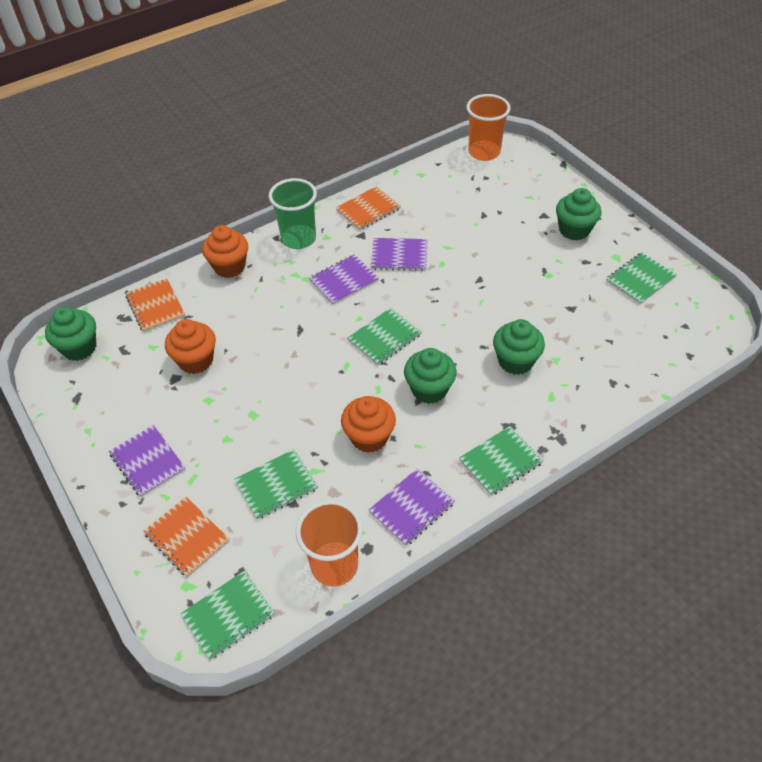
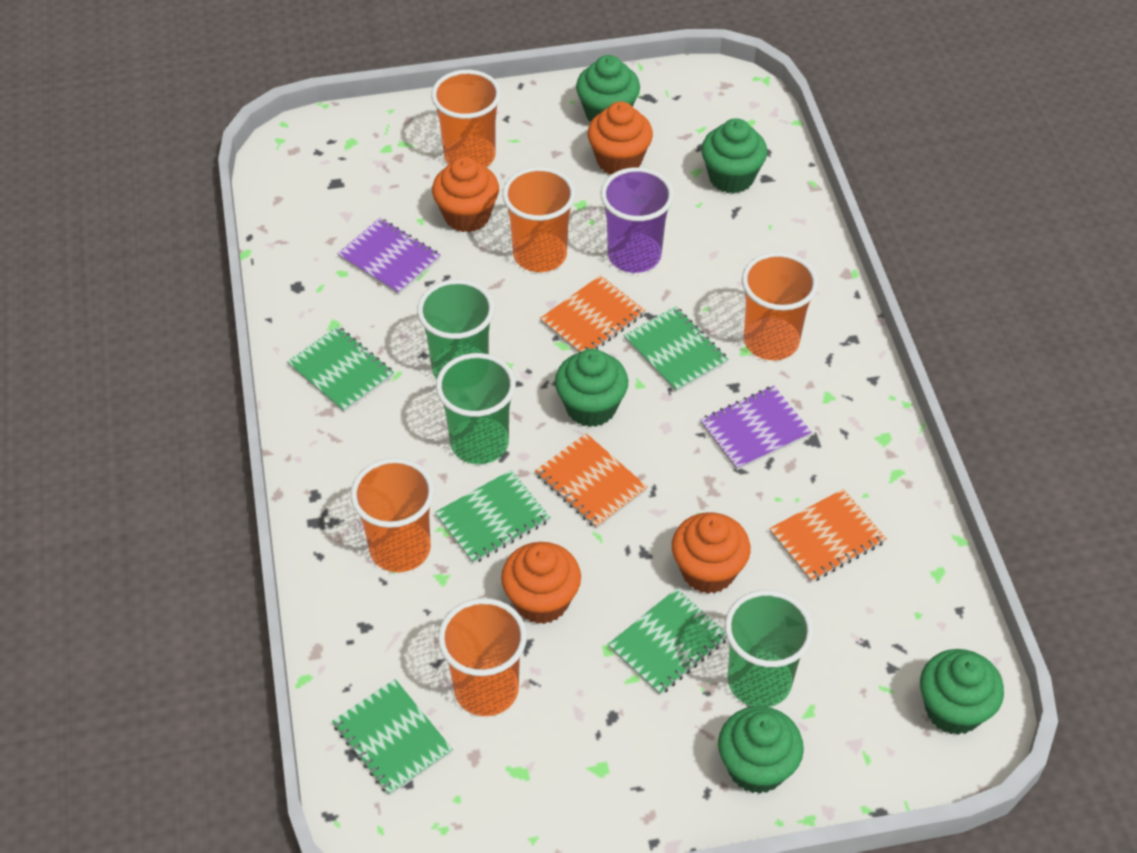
green cup: [268,178,317,249] = 1 -> [417,279,494,379] [436,353,516,464] [725,590,813,707] = 3
green cupcake: [45,307,96,361] [404,348,457,404] [493,319,545,375] [556,188,602,240] = 4 -> [555,349,628,427] [576,55,640,122] [701,118,768,194] [718,706,804,794] [920,649,1004,735] = 5
orange cup: [296,500,363,587] [466,94,511,161] = 2 -> [351,458,434,573] [431,70,501,167] [438,598,527,716] [502,167,576,272] [742,252,818,360] = 5
orange cupcake: [165,319,216,374] [202,225,248,278] [341,396,396,453] = 3 -> [432,157,499,232] [501,542,581,624] [587,101,653,174] [672,512,751,594] = 4
purple cup: none = 0 -> [601,167,674,273] = 1
purple notebook: [109,425,186,497] [309,254,379,305] [369,468,455,546] [371,238,427,271] = 4 -> [337,218,440,295] [700,386,812,470] = 2

